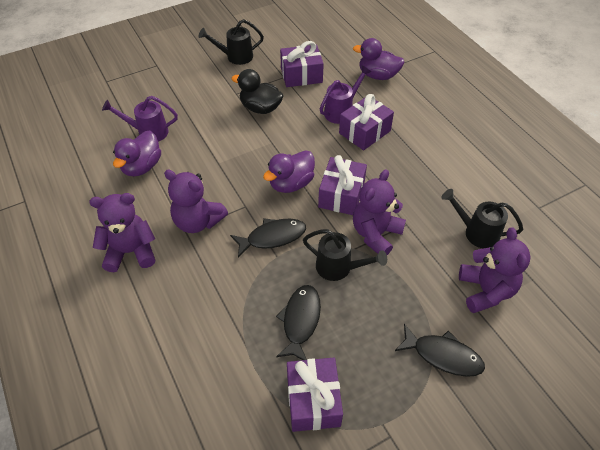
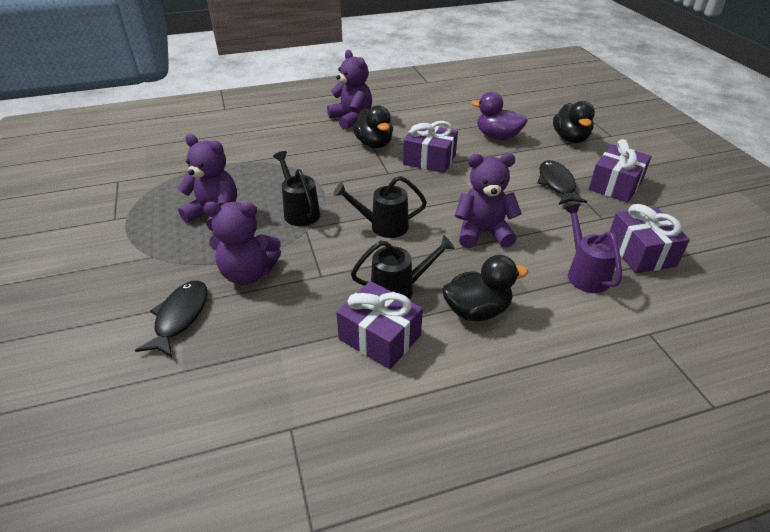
black duck: [232,69,284,114] = 1 -> [353,106,393,148] [442,255,528,321] [553,101,595,143] = 3
black fish: [230,218,306,258] [276,285,321,360] [395,324,485,377] = 3 -> [135,280,207,357] [537,160,587,205] = 2
purple duck: [113,131,161,176] [263,150,315,193] [353,38,405,80] = 3 -> [471,92,528,140] = 1
purple watering can: [102,96,178,142] [320,66,371,124] = 2 -> [564,204,622,293] = 1

